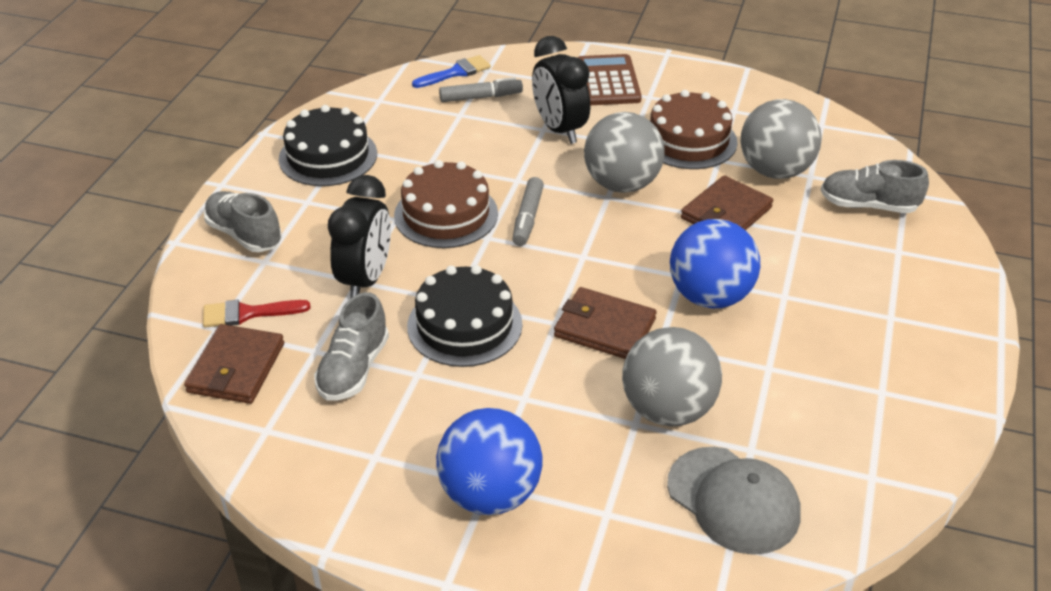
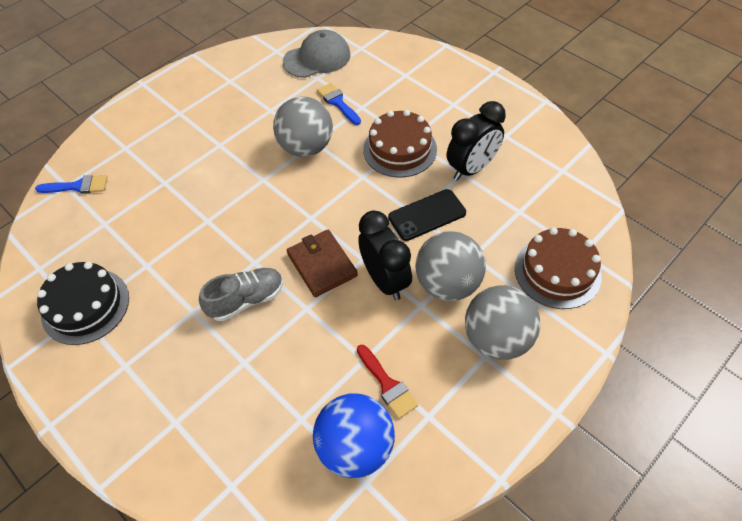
black cake: [279,105,377,186] [407,265,522,367] = 2 -> [37,261,129,345] = 1
black phone: none = 0 -> [388,189,466,241] = 1
blue ball: [436,408,542,515] [670,219,760,308] = 2 -> [313,393,395,478] = 1
blue brush: [412,55,491,88] = 1 -> [35,175,107,194] [317,83,361,125] = 2
brown calculator: [577,54,642,105] = 1 -> none = 0
brown wallet: [184,324,284,404] [554,287,657,359] [681,175,773,230] = 3 -> [287,230,358,297] = 1
grey marker: [439,77,523,102] [512,177,544,246] = 2 -> none = 0
grey shoe: [204,191,282,252] [314,292,389,401] [821,160,929,213] = 3 -> [199,268,283,321] = 1

